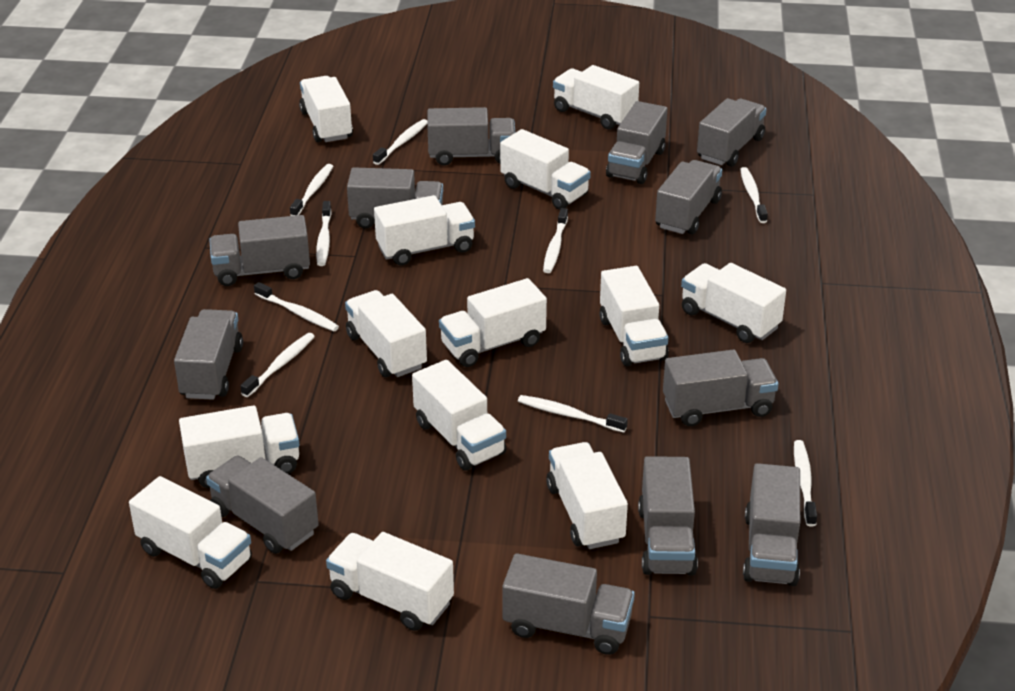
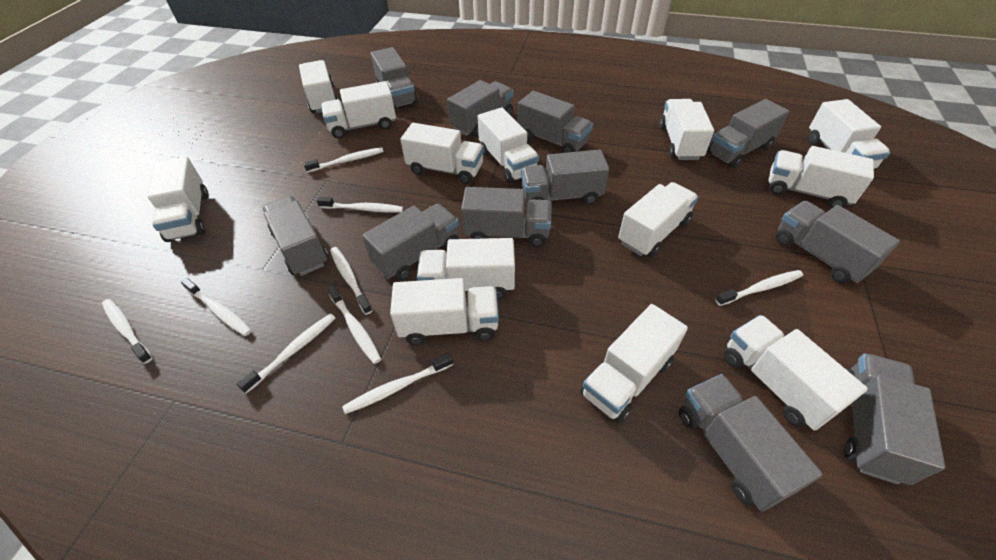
grey truck: [174,309,243,400] [206,455,319,554] [209,215,310,286] [347,167,443,229] [427,107,515,166] [502,553,635,655] [606,101,667,184] [638,456,698,576] [655,160,722,234] [663,350,778,426] [697,98,766,167] [743,463,800,586] = 12 -> [262,196,329,276] [362,204,459,281] [370,47,418,109] [447,80,514,137] [461,187,552,247] [518,91,593,153] [521,150,609,205] [679,374,823,511] [707,99,790,168] [776,201,900,283] [844,353,945,485] = 11

